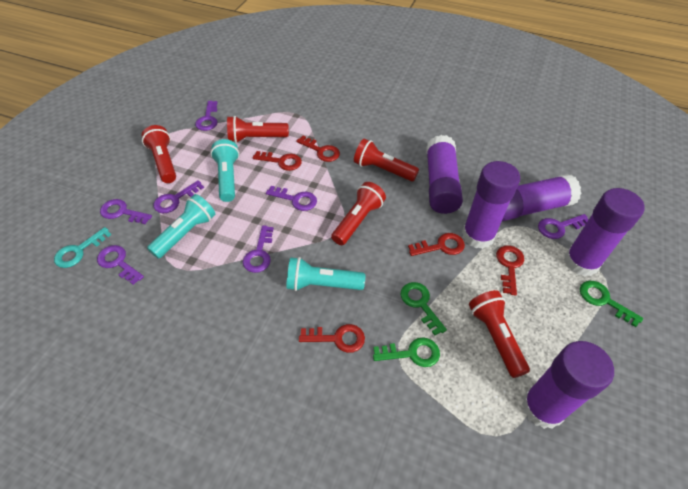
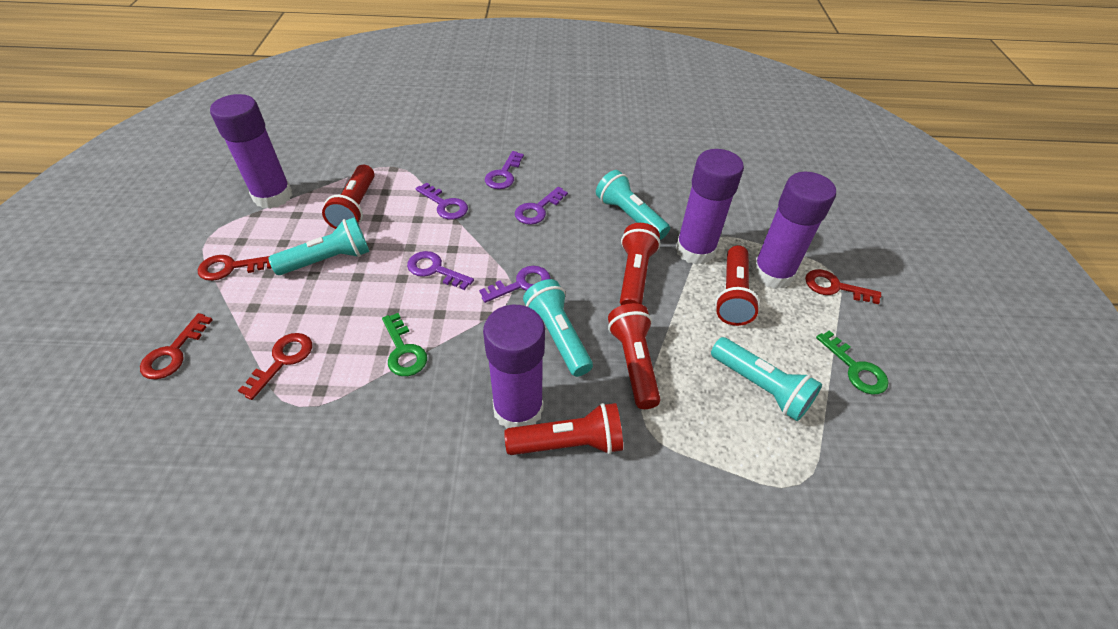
green key: [373,337,440,367] [401,282,447,335] [580,281,643,327] = 3 -> [382,313,427,376] [816,330,888,395] = 2
purple glue stick: [426,135,463,214] [462,161,520,249] [502,174,582,221] [522,341,614,429] [565,188,645,276] = 5 -> [210,94,292,209] [483,305,545,429] [675,149,744,265] [752,172,836,289] = 4
purple key: [97,245,144,285] [100,199,152,224] [153,180,204,213] [195,101,218,131] [243,225,274,273] [266,186,317,211] [538,214,589,239] = 7 -> [407,251,474,290] [416,183,468,220] [479,266,550,303] [485,151,524,189] [515,187,568,225] = 5
red key: [253,151,302,171] [296,136,340,162] [299,324,365,353] [408,233,465,256] [496,245,524,296] = 5 -> [140,313,213,379] [198,255,271,281] [238,333,312,400] [805,269,881,304] = 4
turquoise flashlight: [147,194,215,259] [211,139,239,202] [286,257,365,291] = 3 -> [268,217,369,275] [523,279,593,377] [596,170,670,240] [711,337,822,421] = 4
turquoise key: [54,227,112,268] = 1 -> none = 0

